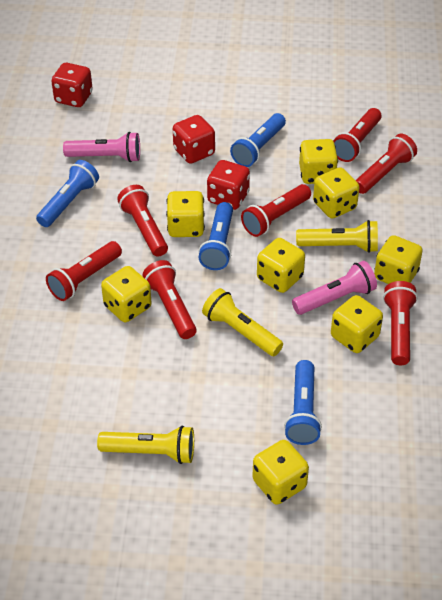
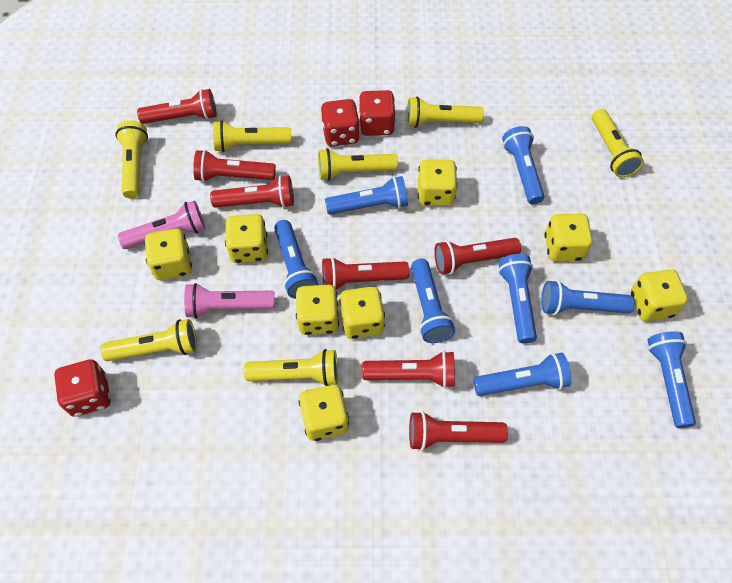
blue flashlight: [36,160,99,227] [198,202,233,270] [230,113,286,167] [284,360,322,445] = 4 -> [274,220,319,299] [325,176,408,215] [411,259,455,343] [473,353,571,396] [498,254,537,344] [502,126,545,204] [541,280,635,315] [648,331,696,428] = 8
yellow flashlight: [97,426,194,464] [202,288,283,356] [296,220,378,253] = 3 -> [100,319,197,361] [115,120,148,199] [213,120,292,152] [244,349,338,386] [318,148,398,181] [406,97,484,128] [592,109,644,178] = 7

